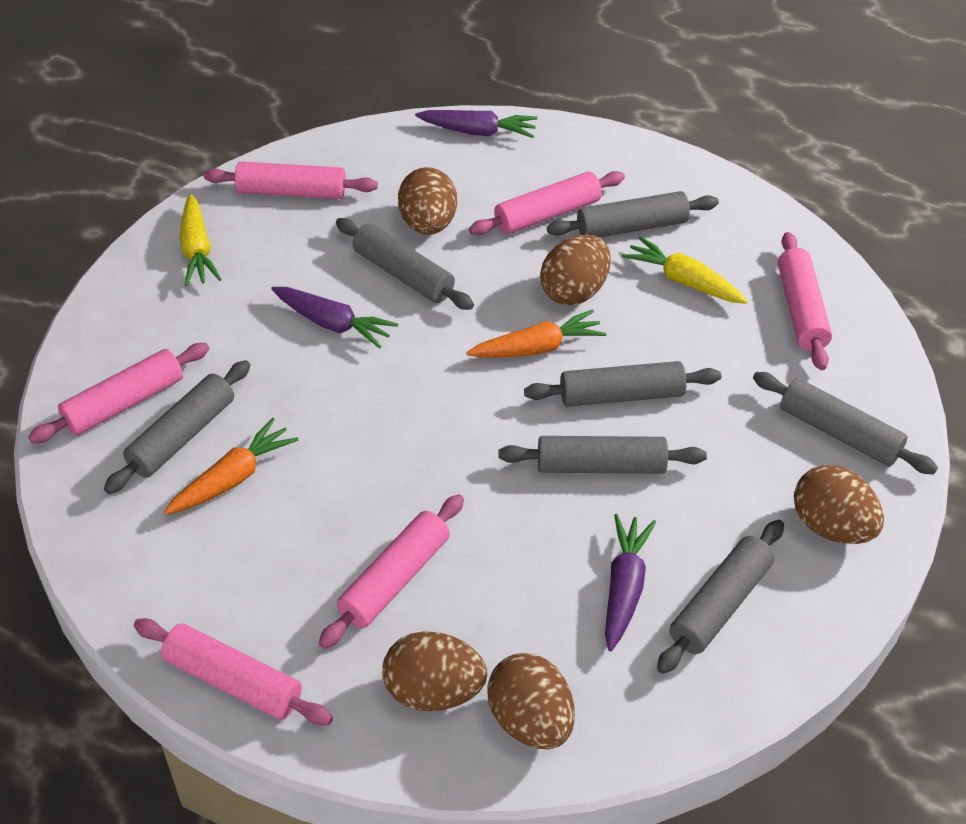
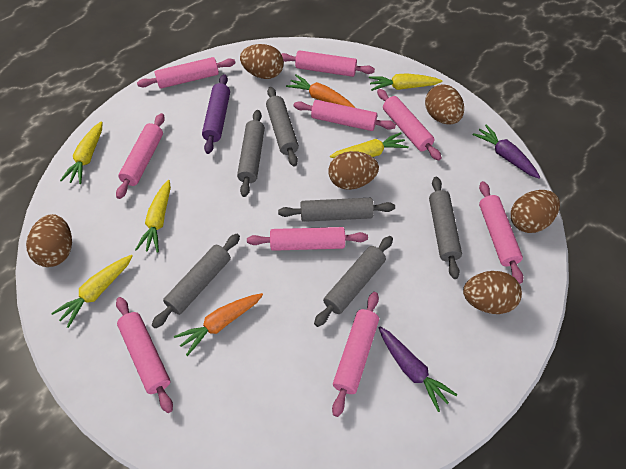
brown egg: [382,631,487,711] [398,167,457,235] [487,653,575,749] [540,235,611,305] [794,465,884,544] = 5 -> [26,214,72,267] [240,44,284,79] [329,151,379,190] [425,84,464,125] [463,271,522,314] [511,190,560,233] = 6
grey rolling pin: [104,360,250,494] [336,218,474,310] [498,436,707,474] [524,361,721,407] [547,191,719,237] [657,520,784,674] [753,372,938,474] = 7 -> [152,234,240,329] [237,110,265,197] [266,87,299,167] [278,198,395,222] [314,236,393,327] [429,177,462,279] = 6
pink rolling pin: [28,343,209,443] [134,618,333,725] [203,162,378,199] [319,494,464,649] [469,171,625,235] [778,232,832,370] = 6 -> [116,113,165,199] [116,297,173,413] [137,57,235,89] [247,227,368,251] [281,50,375,77] [293,100,396,131] [332,292,379,417] [377,89,441,161] [479,181,523,284] = 9
purple carrot: [271,287,398,349] [415,110,538,138] [605,514,656,652] = 3 -> [379,327,457,412] [473,125,540,178] = 2
purple rolling pin: none = 0 -> [202,74,230,154] = 1
yellow carrot: [180,194,221,286] [622,236,748,304] = 2 -> [51,255,133,328] [60,121,102,184] [135,180,171,253] [330,132,409,158] [369,73,442,91] = 5

